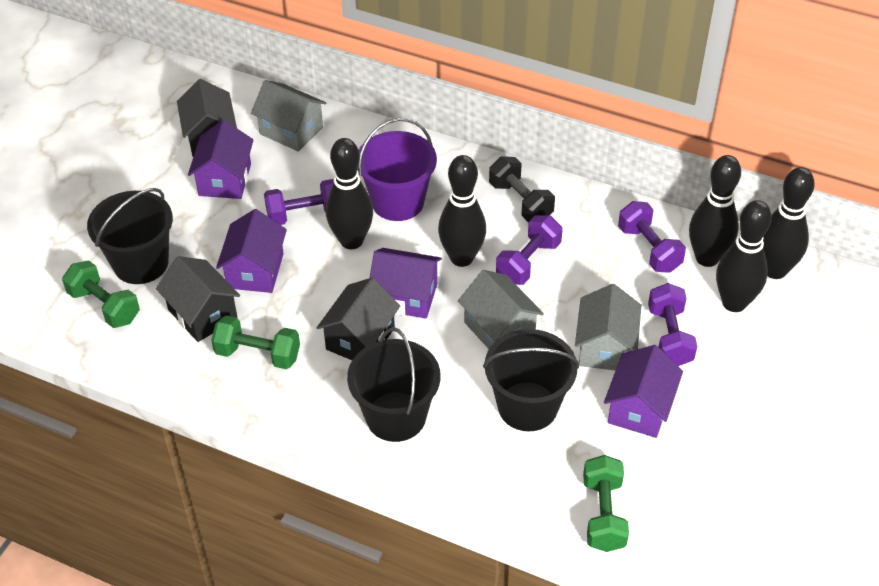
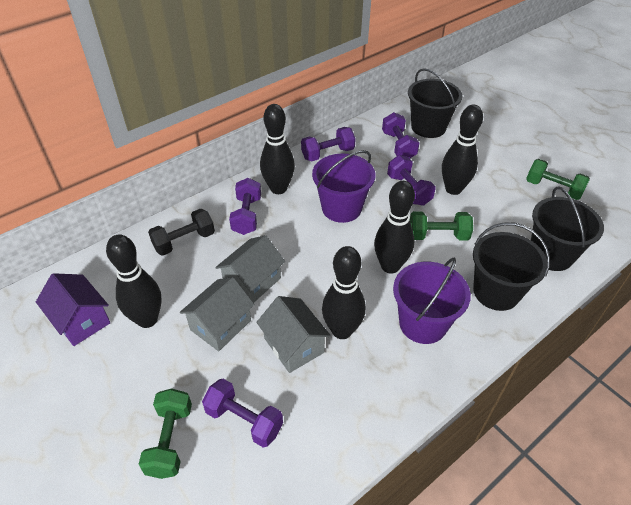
black house: [156,256,240,342] [177,79,237,157] [317,278,400,360] = 3 -> none = 0
purple bucket: [357,118,437,221] = 1 -> [312,150,375,223] [393,258,471,344] = 2
purple dumbbell: [264,179,334,225] [496,215,563,285] [618,201,686,273] [648,283,697,366] = 4 -> [202,379,283,448] [229,178,261,235] [301,127,356,161] [382,112,419,158] [387,155,436,205] = 5
purple house: [188,120,254,199] [216,209,287,293] [370,248,442,318] [604,345,683,438] = 4 -> [36,273,110,346] = 1

